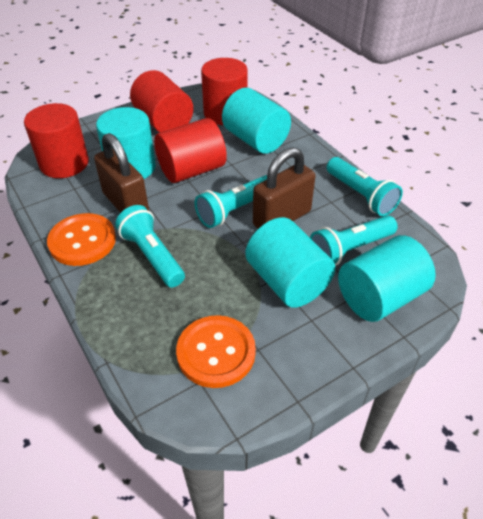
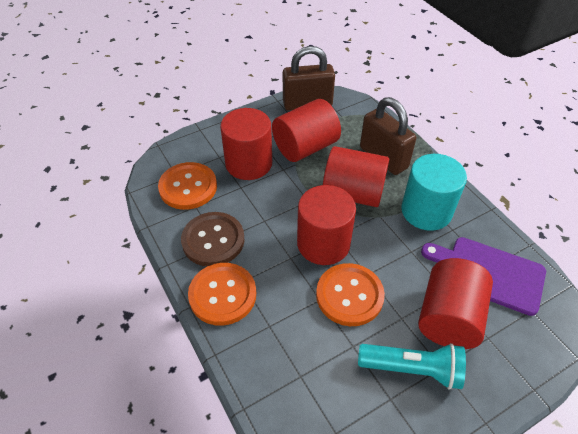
brown button: none = 0 -> [181,212,245,266] = 1
orange button: [47,213,116,266] [176,315,256,388] = 2 -> [158,162,217,210] [188,263,256,326] [316,263,385,326] = 3
purple cutting board: none = 0 -> [421,237,546,316] = 1
red cylinder: [24,103,89,178] [130,70,193,132] [154,118,227,183] [201,58,248,125] = 4 -> [220,108,272,180] [272,99,341,162] [297,185,356,265] [323,146,389,207] [418,258,493,349] = 5
turquoise cylinder: [96,107,156,179] [222,88,291,154] [245,217,335,308] [338,235,436,322] = 4 -> [401,154,467,231] = 1
turquoise flashlight: [115,205,185,287] [195,175,267,228] [310,215,398,266] [327,157,403,216] = 4 -> [358,343,466,390] = 1

